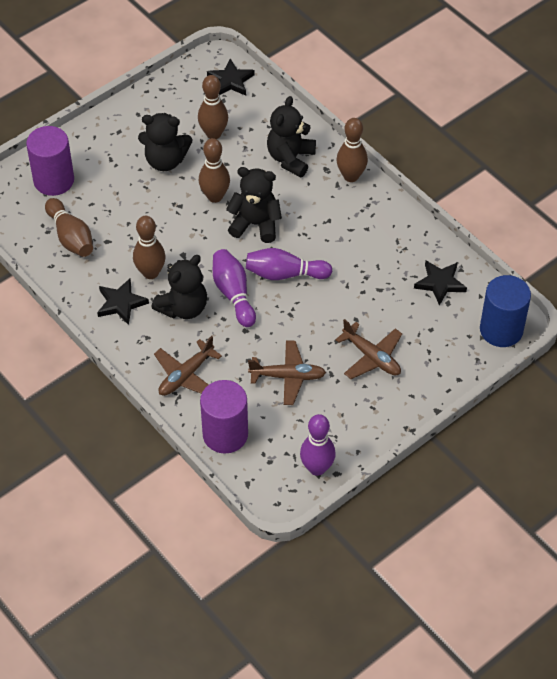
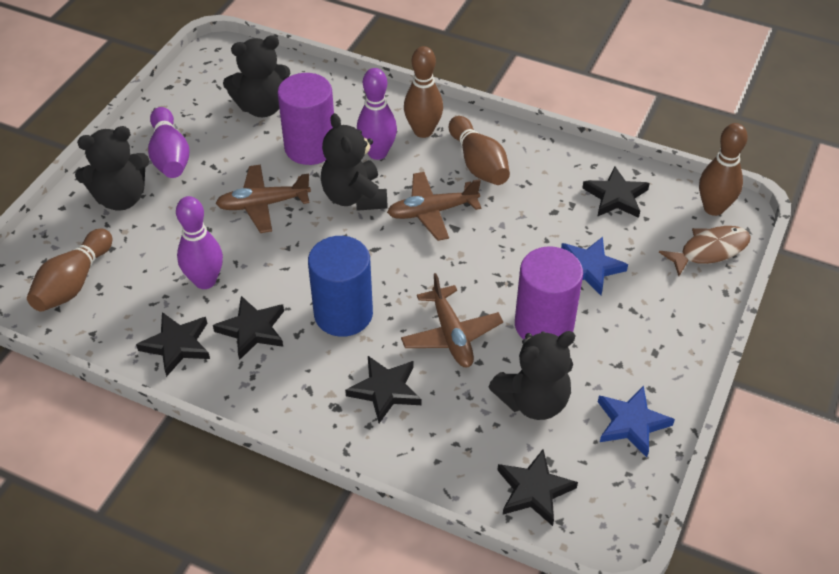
black star: [97,279,149,325] [207,58,255,96] [414,260,467,306] = 3 -> [136,312,210,377] [213,296,284,360] [345,356,421,423] [497,449,578,526] [583,166,650,218] = 5
blue star: none = 0 -> [561,237,628,295] [598,386,675,457] = 2
brown bowling pin: [45,198,93,257] [133,216,166,279] [198,75,228,139] [199,138,230,203] [336,118,368,182] = 5 -> [27,229,112,312] [404,46,443,138] [449,116,510,185] [699,123,748,216] = 4
brown fish: none = 0 -> [659,226,751,276] = 1

